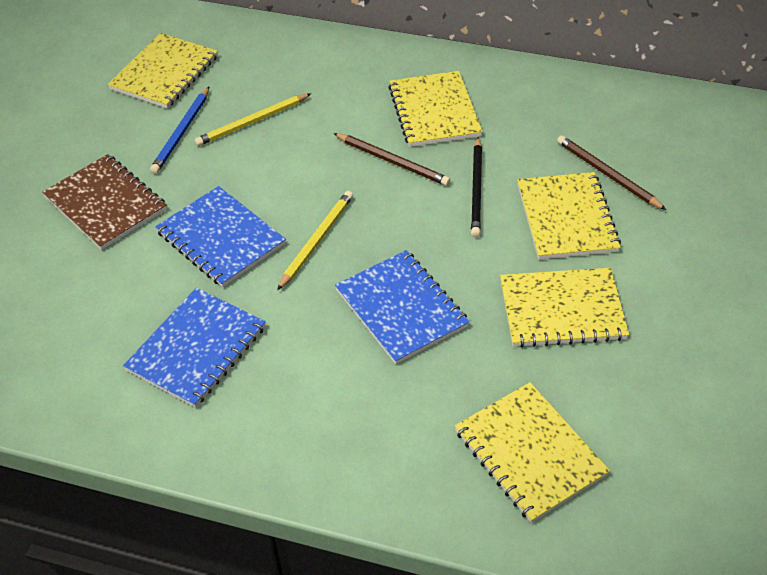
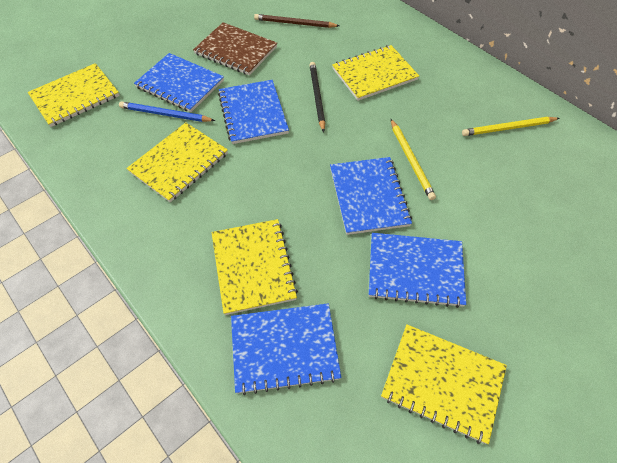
blue notebook: [123,288,266,408] [155,186,286,287] [335,250,469,364] = 3 -> [134,53,224,112] [218,80,289,144] [231,303,342,395] [330,157,412,235] [369,233,466,308] = 5
brown pencil: [333,133,450,186] [557,135,666,210] = 2 -> [254,14,339,28] = 1

